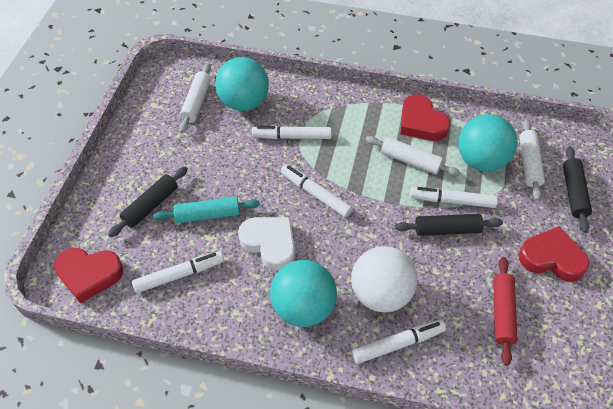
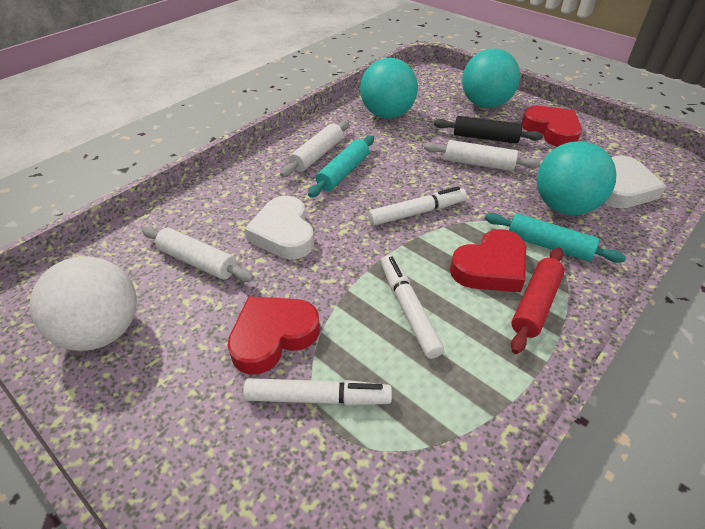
black rolling pin: [108,166,188,237] [395,214,503,236] [563,146,592,233] = 3 -> [434,116,543,144] = 1
turquoise rolling pin: [153,197,260,223] = 1 -> [308,135,374,197] [485,213,626,263] = 2
white heart: [238,217,295,271] = 1 -> [244,196,314,259] [604,155,666,208] = 2
white marker: [132,251,224,293] [252,126,332,139] [281,165,352,217] [352,320,446,364] [410,187,498,208] = 5 -> [243,378,392,406] [368,186,467,226] [381,255,444,359] = 3

